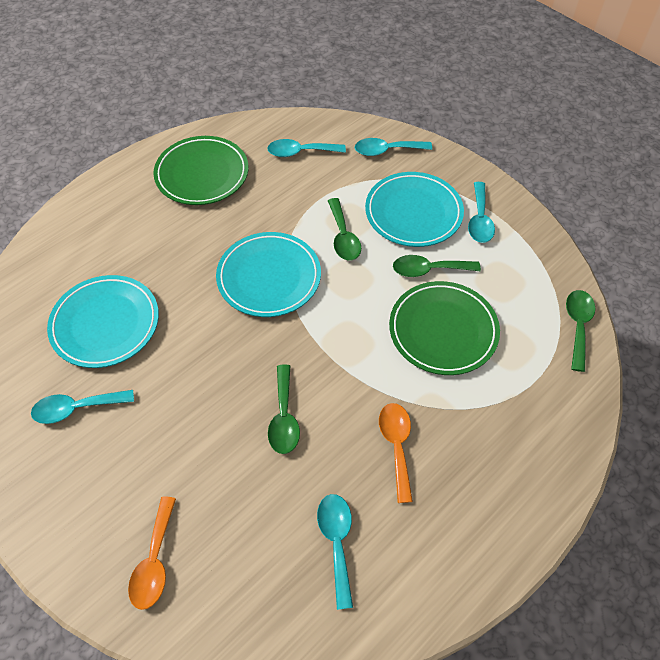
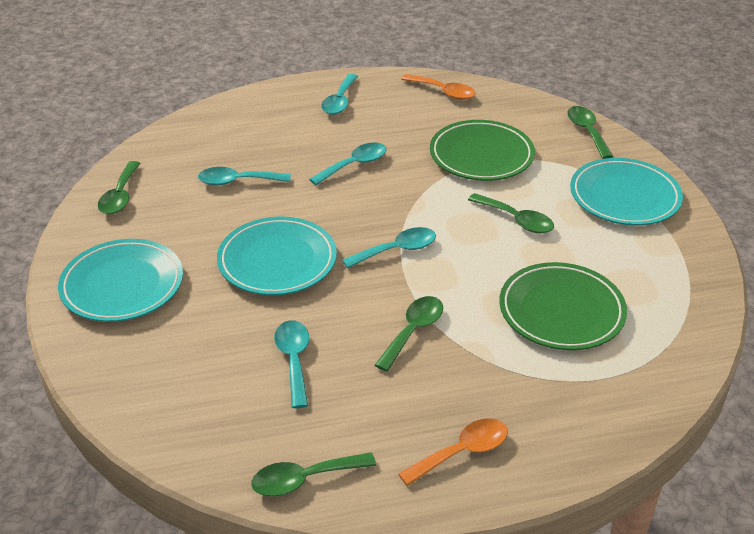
green spoon: [268,364,300,454] [328,198,361,260] [393,255,481,277] [566,290,595,372] = 4 -> [98,161,141,214] [251,452,376,496] [375,296,443,372] [468,193,554,233] [567,106,613,159] = 5

